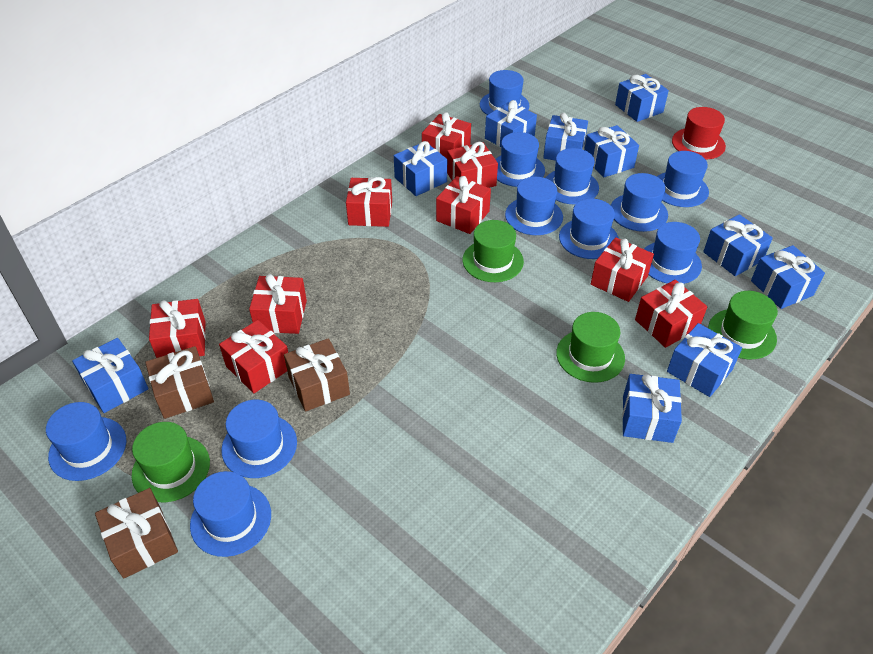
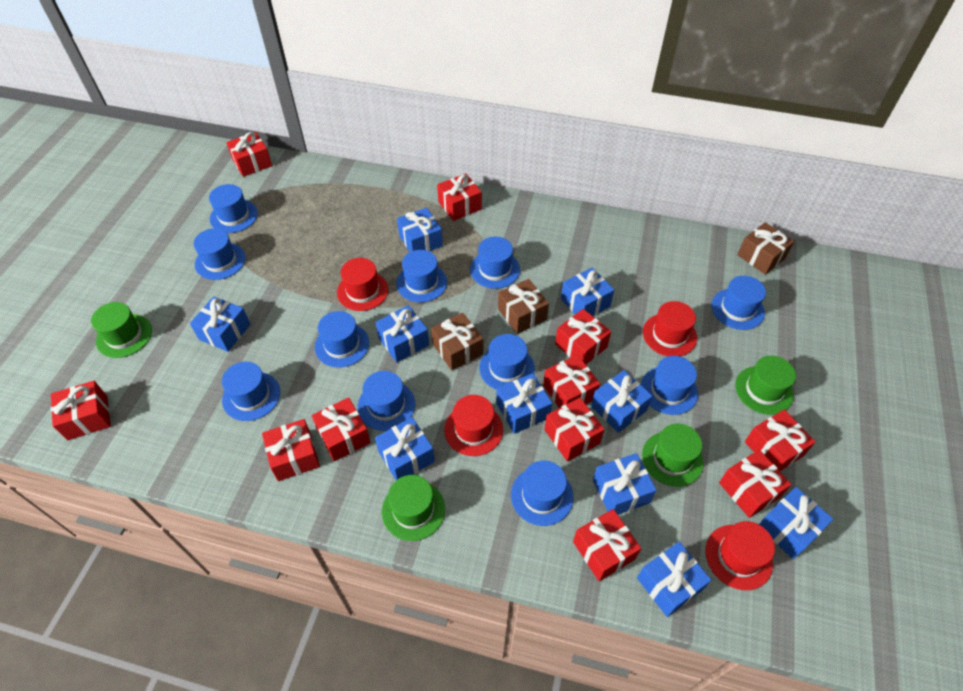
red gift: [149,299,206,358] [219,320,288,393] [249,274,307,334] [346,177,392,227] [422,112,471,158] [436,176,491,234] [447,142,498,188] [591,237,654,302] [635,280,707,348] = 9 -> [51,381,111,440] [226,132,272,177] [262,419,320,481] [312,397,371,462] [437,173,482,221] [543,355,600,408] [544,398,605,462] [555,309,611,364] [573,509,641,581] [719,450,791,518] [745,410,815,471] = 11
red hat: [672,107,726,160] = 1 -> [337,258,388,311] [444,395,503,456] [643,301,697,356] [705,521,775,590] = 4

